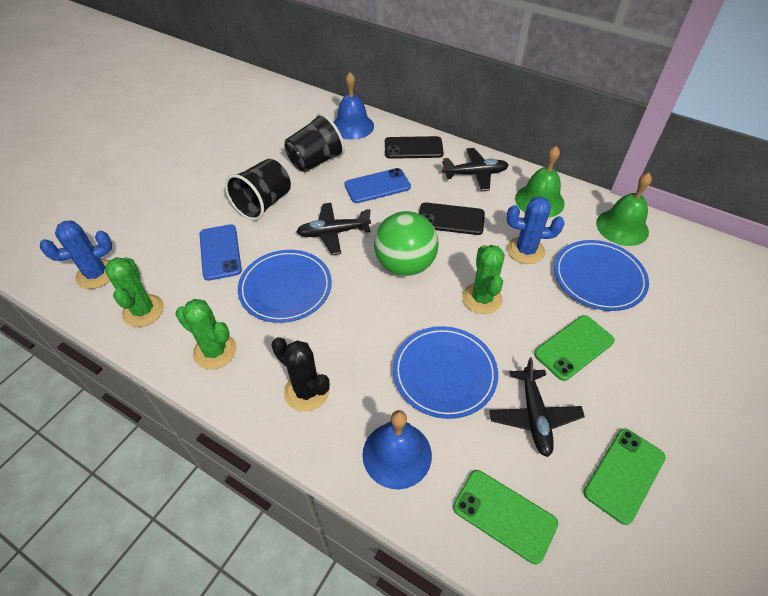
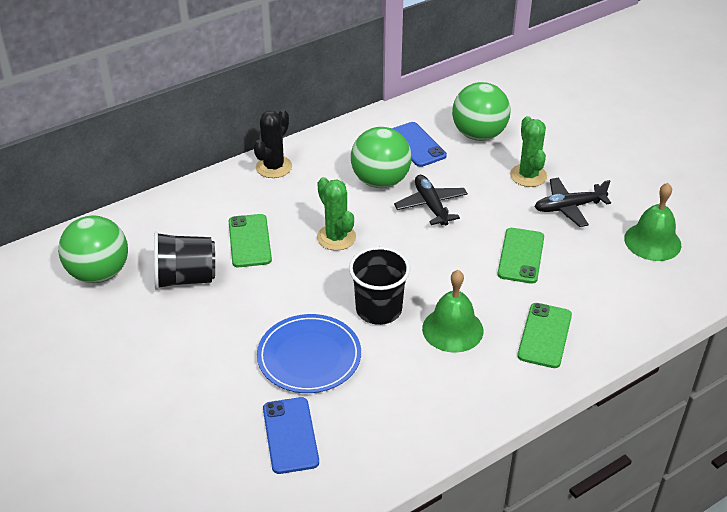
black phone: [385,136,444,159] [419,202,485,235] = 2 -> none = 0
black plane: [296,203,371,255] [442,148,509,191] [489,358,585,457] = 3 -> [394,175,468,225] [535,178,611,227] = 2
blue bell: [334,72,374,140] [363,410,432,489] = 2 -> none = 0
blue cactus: [40,221,112,289] [507,196,564,264] = 2 -> none = 0
blue plate: [238,250,332,323] [393,326,498,419] [554,240,649,311] = 3 -> [257,314,361,393] = 1
green ball: [374,211,438,276] = 1 -> [58,216,128,283] [351,127,412,188] [452,82,510,141] = 3
green cactus: [105,257,164,327] [175,299,236,369] [462,245,505,314] = 3 -> [317,177,356,251] [510,116,547,187] = 2

